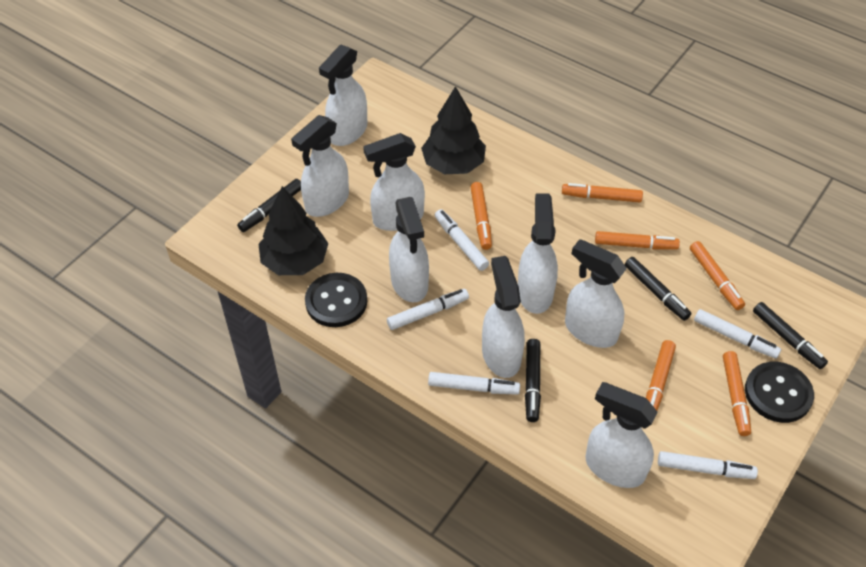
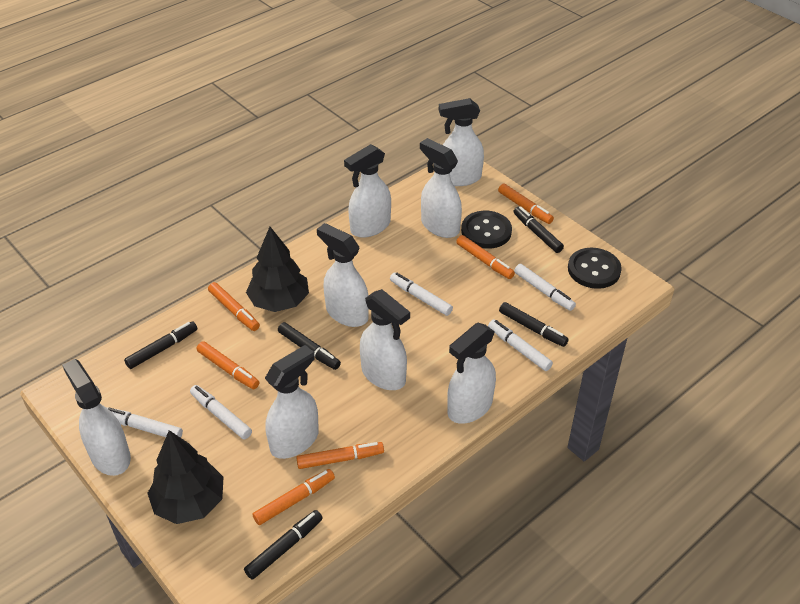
black marker: [237,179,301,232] [525,339,541,422] [625,257,691,321] [753,302,828,369] = 4 -> [124,321,197,369] [244,510,322,580] [278,322,341,370] [499,302,569,347] [513,206,564,253] = 5

